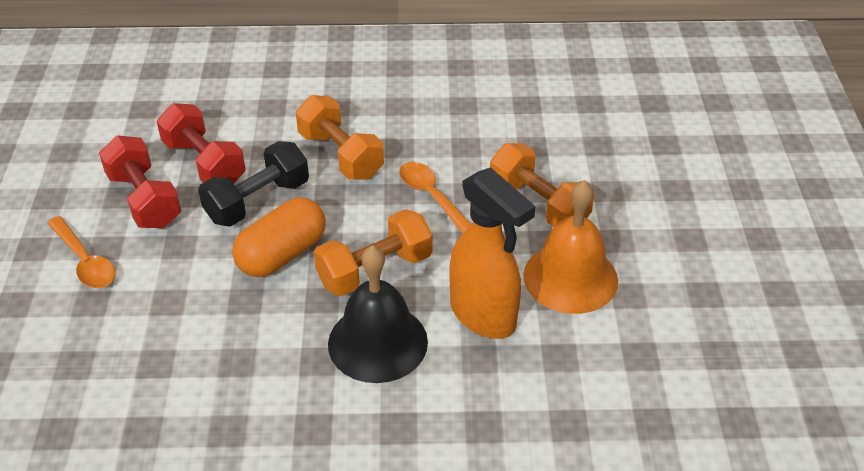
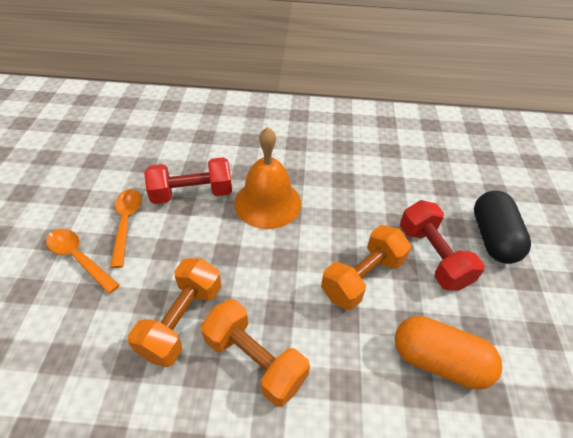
black bell: [328,245,428,383] = 1 -> none = 0
black capsule: none = 0 -> [474,191,531,264] = 1
black dumbbell: [198,141,309,227] = 1 -> none = 0
orange spray bottle: [449,167,536,339] = 1 -> none = 0

